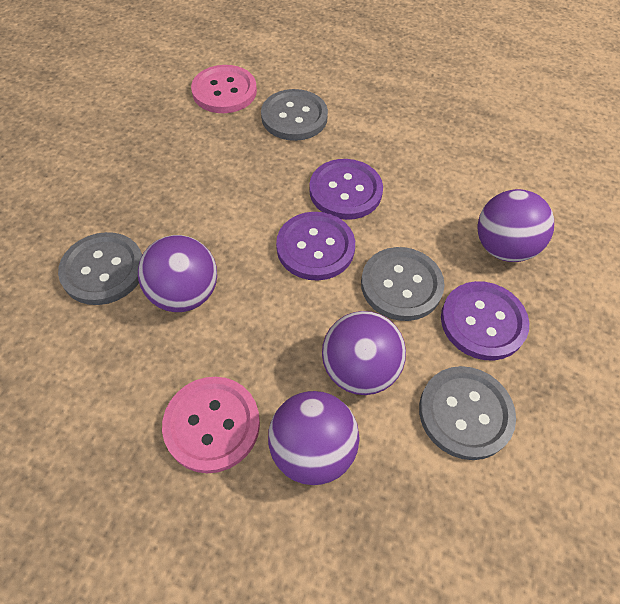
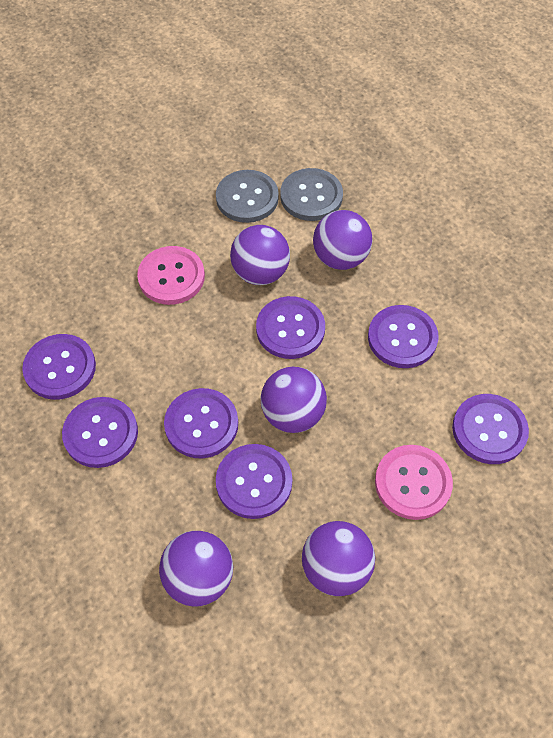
grey button: [58,232,142,305] [261,89,328,141] [361,247,445,321] [419,366,516,460] = 4 -> [216,170,279,223] [280,168,343,221] = 2
purple ball: [138,235,217,312] [268,391,360,485] [322,311,406,395] [477,189,554,262] = 4 -> [159,531,233,606] [230,225,290,285] [261,367,327,433] [302,521,375,596] [313,210,373,270] = 5
purple button: [276,212,355,280] [309,159,383,220] [441,281,529,360] = 3 -> [22,334,96,400] [62,397,138,468] [164,388,238,458] [216,444,292,519] [256,296,325,359] [368,305,438,368] [452,394,529,464] = 7

